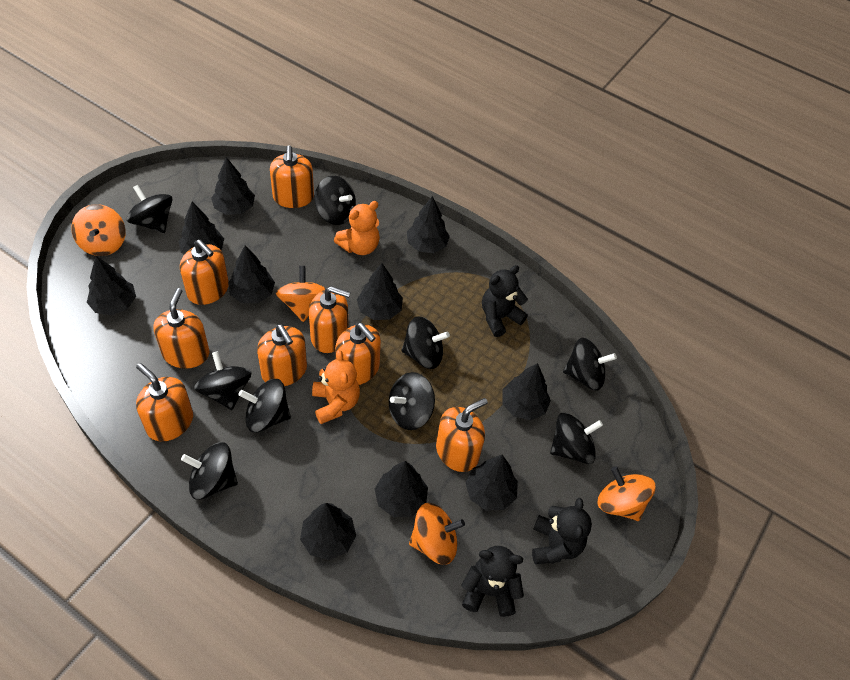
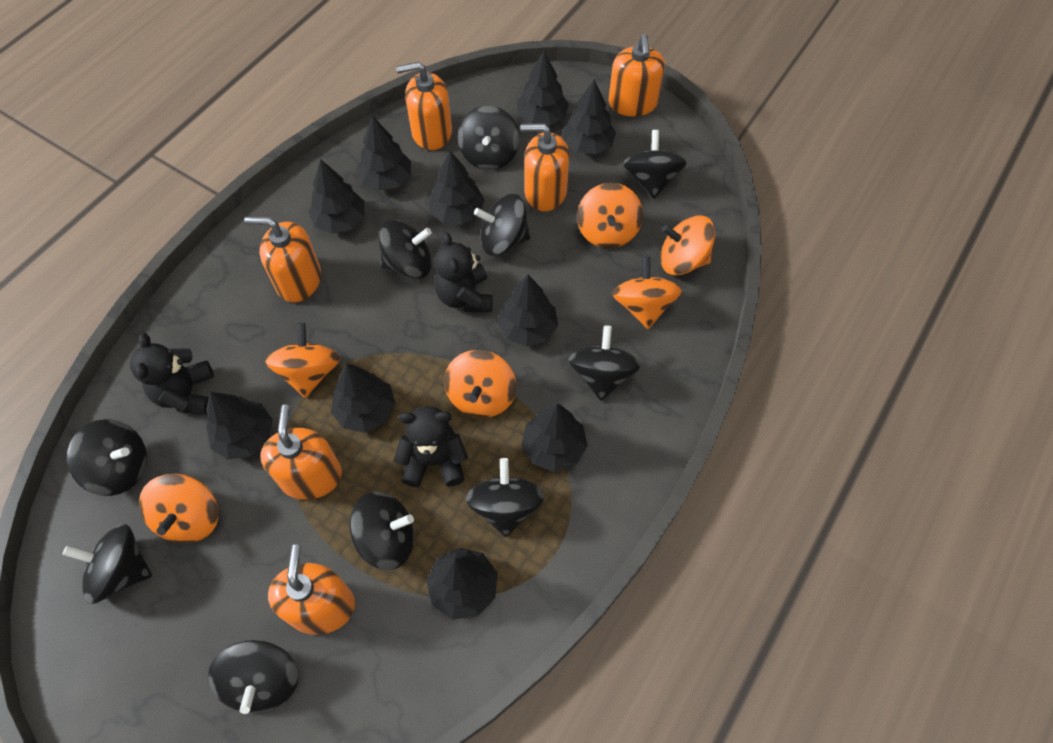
black spinning top: [126,185,173,233] [181,442,238,500] [194,351,251,410] [238,379,291,432] [314,176,356,225] [389,372,435,430] [401,316,450,369] [550,413,603,464] [563,338,617,391] = 9 -> [62,524,152,604] [67,419,147,496] [208,640,298,714] [350,491,414,570] [378,219,432,279] [458,106,520,170] [466,458,544,537] [474,194,530,256] [568,325,641,400] [623,130,687,199] = 10
orange soap dispenser: [136,363,193,442] [153,288,210,369] [180,240,229,305] [257,324,307,386] [270,145,314,208] [309,286,350,353] [335,323,381,385] [436,398,488,472] = 8 -> [244,217,321,302] [260,404,342,500] [268,544,355,635] [396,62,452,150] [520,123,569,211] [609,34,665,117] = 6
orange spinning top: [71,204,126,256] [276,266,326,322] [409,503,465,565] [598,466,655,521] = 4 -> [139,474,218,543] [265,323,340,398] [444,350,516,418] [577,183,643,248] [612,256,682,329] [660,215,715,275] = 6
orange teddy bear: [312,350,360,424] [334,201,380,255] = 2 -> none = 0

